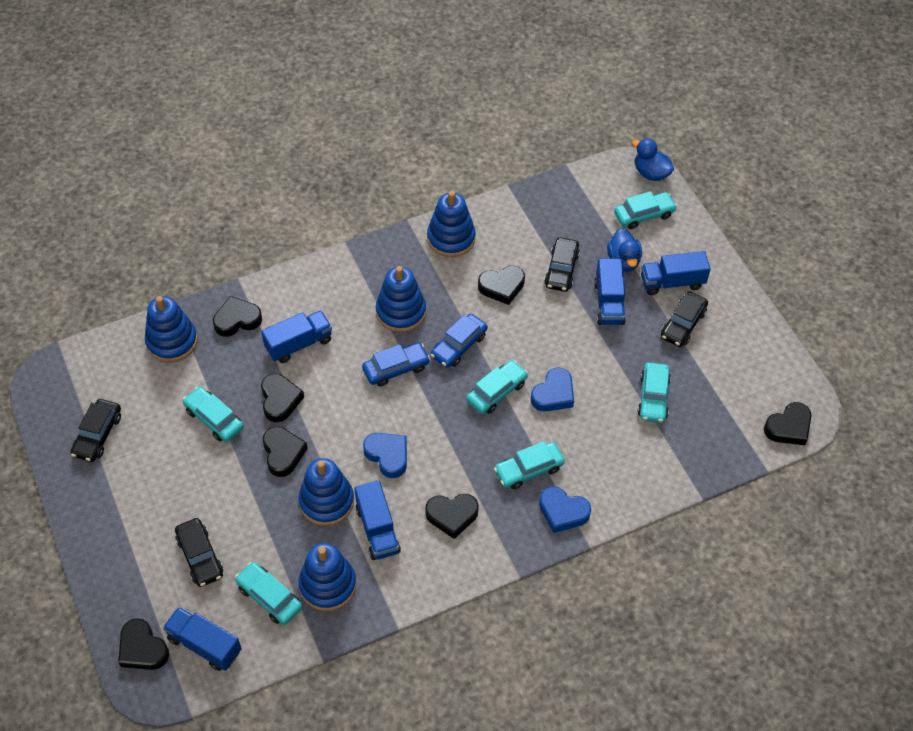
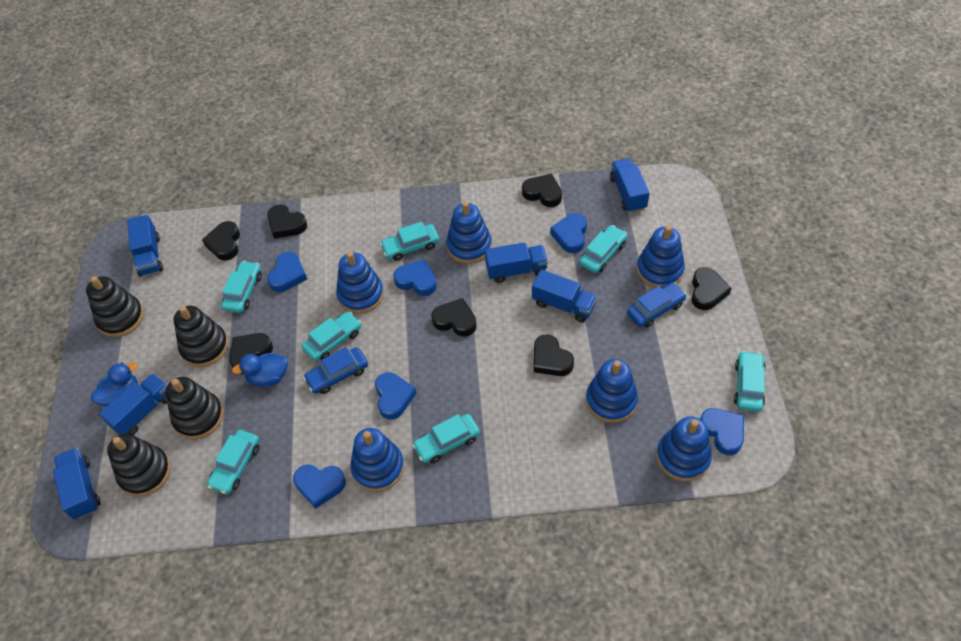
black car: [70,399,121,462] [175,518,223,587] [544,237,580,292] [661,292,708,347] = 4 -> none = 0
black stacking toy: none = 0 -> [86,276,144,337] [107,433,171,497] [165,377,223,439] [174,306,228,367] = 4
blue heart: [363,433,407,478] [531,367,574,412] [539,486,591,533] = 3 -> [267,252,307,292] [293,464,346,509] [375,372,417,420] [393,259,437,296] [550,213,587,253] [700,408,744,455] = 6
blue stacking toy: [145,296,198,362] [298,458,354,526] [299,543,356,611] [376,266,426,332] [427,191,476,257] = 5 -> [336,252,384,314] [350,428,404,492] [446,201,492,264] [586,359,638,423] [637,225,685,288] [656,416,712,481] = 6
blue truck: [163,607,242,671] [261,311,332,363] [354,480,401,560] [594,259,626,325] [641,251,711,295] = 5 -> [53,448,101,519] [99,373,168,435] [127,215,163,276] [485,242,548,283] [532,269,597,322] [610,158,650,213] = 6
turquoise car: [183,387,244,442] [235,562,302,625] [466,360,528,414] [494,441,565,489] [614,191,677,229] [637,362,671,423] = 6 -> [207,430,259,494] [221,261,262,313] [302,311,361,361] [380,222,439,261] [412,414,480,463] [579,225,627,273] [734,351,766,412] = 7

